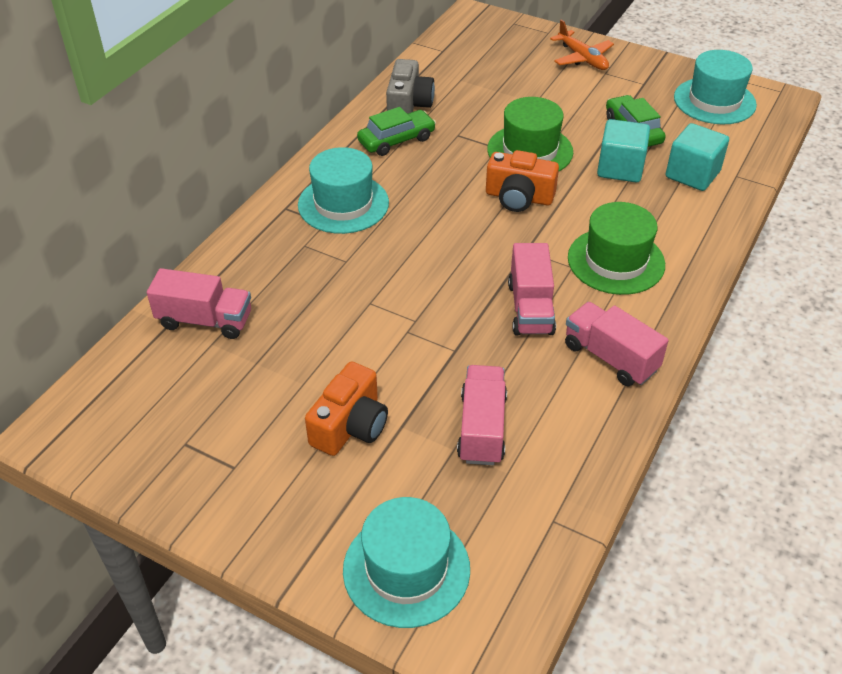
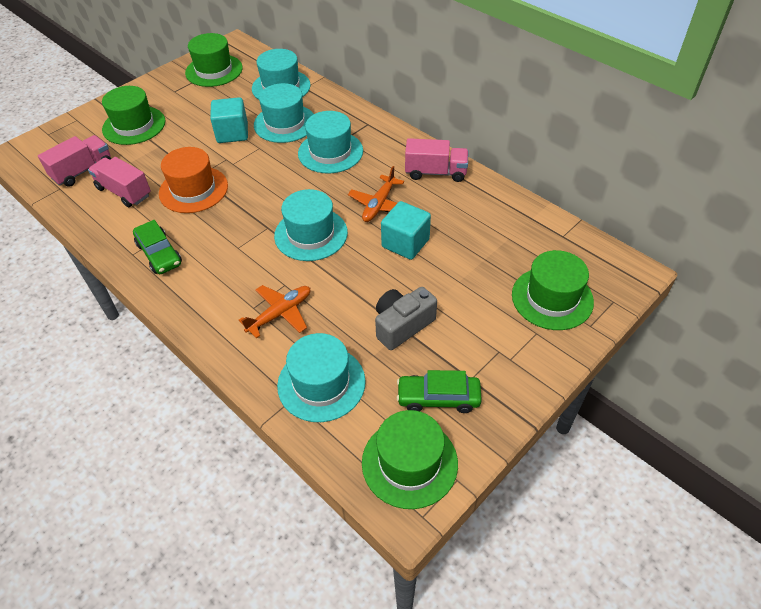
green hat: [487,97,573,171] [568,202,665,295] = 2 -> [102,86,165,145] [185,33,243,87] [362,410,458,509] [512,250,594,330] = 4
orange camera: [305,361,388,456] [486,150,559,212] = 2 -> none = 0
orange hat: none = 0 -> [159,147,228,213] = 1
orange plane: [550,20,614,70] = 1 -> [239,285,310,338] [348,166,404,222] = 2
pink truck: [147,268,251,339] [457,365,507,465] [508,243,556,335] [565,302,669,386] = 4 -> [38,135,111,187] [88,157,151,207] [405,138,468,182] = 3
turquoise hat: [298,147,389,234] [343,497,470,628] [674,50,757,125] = 3 -> [252,49,311,100] [254,83,314,143] [274,189,348,261] [277,333,366,422] [298,111,363,173] = 5

